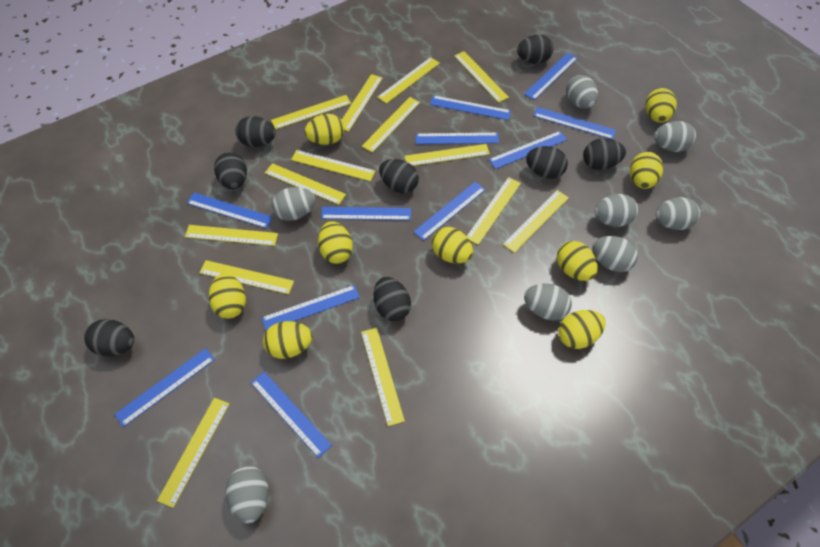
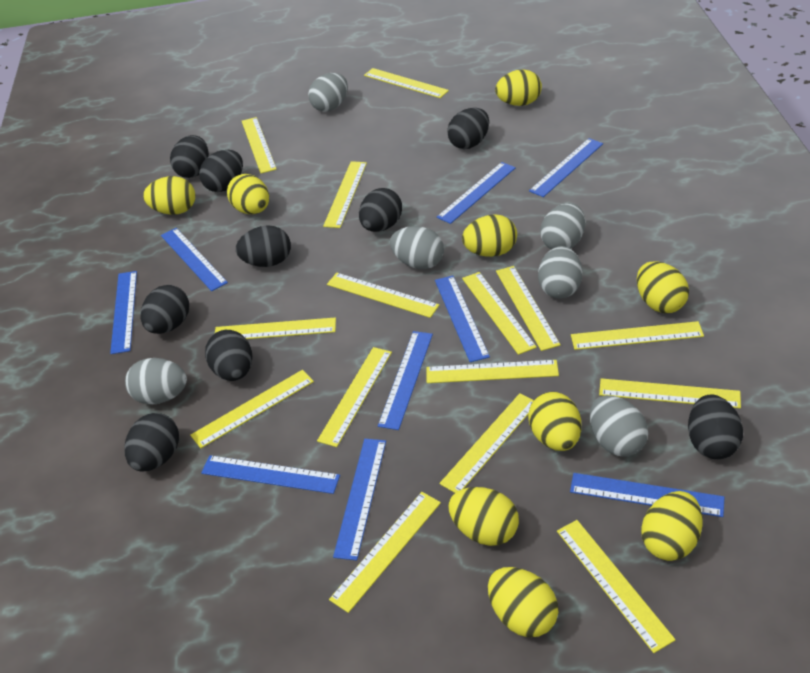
black egg: [84,319,134,356] [214,152,247,189] [235,116,276,147] [374,277,411,322] [379,159,419,193] [517,35,554,64] [526,146,568,179] [583,138,626,170] = 8 -> [124,413,179,472] [141,285,189,334] [170,135,209,178] [199,150,243,192] [205,330,252,381] [236,225,291,267] [359,188,402,232] [447,108,489,149] [688,394,743,459] = 9
blue ruler: [114,348,215,427] [187,193,273,228] [251,372,332,458] [262,285,360,331] [321,207,411,220] [413,182,486,241] [416,133,499,144] [430,95,511,120] [489,131,567,169] [524,53,578,100] [533,107,616,140] = 11 -> [110,271,137,354] [161,228,228,291] [201,455,340,494] [333,439,386,561] [378,331,433,430] [435,276,490,362] [437,162,516,224] [529,138,603,197] [570,473,724,517] = 9
grey egg: [226,466,269,523] [272,187,315,221] [524,283,572,321] [566,75,598,109] [592,236,638,272] [594,194,638,227] [654,121,696,152] [655,197,700,230] = 8 -> [125,358,187,405] [308,73,348,112] [390,226,444,269] [538,246,583,299] [540,203,585,249] [590,395,648,457] = 6
yellow ruler: [157,398,230,508] [185,225,278,246] [199,260,294,294] [265,163,346,205] [271,95,351,129] [291,150,375,181] [342,74,383,131] [361,328,405,426] [362,97,420,153] [377,57,440,104] [404,144,490,166] [454,51,509,103] [467,177,521,245] [503,190,569,253] = 14 -> [190,370,314,448] [215,317,336,339] [242,117,277,173] [317,347,392,447] [323,161,367,228] [327,273,439,318] [329,492,441,613] [364,68,449,98] [426,360,559,383] [439,393,534,493] [462,272,537,355] [496,266,561,351] [557,520,676,653] [571,321,704,350] [599,378,741,408] = 15

